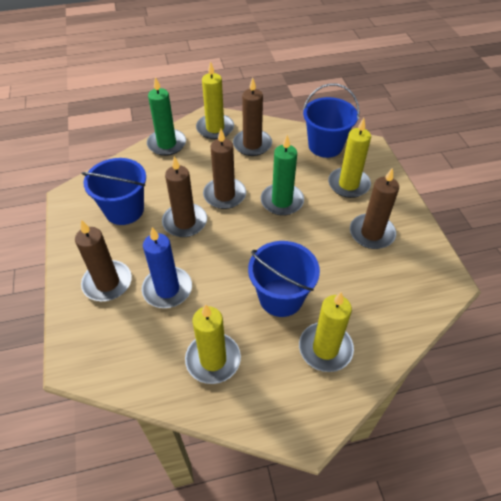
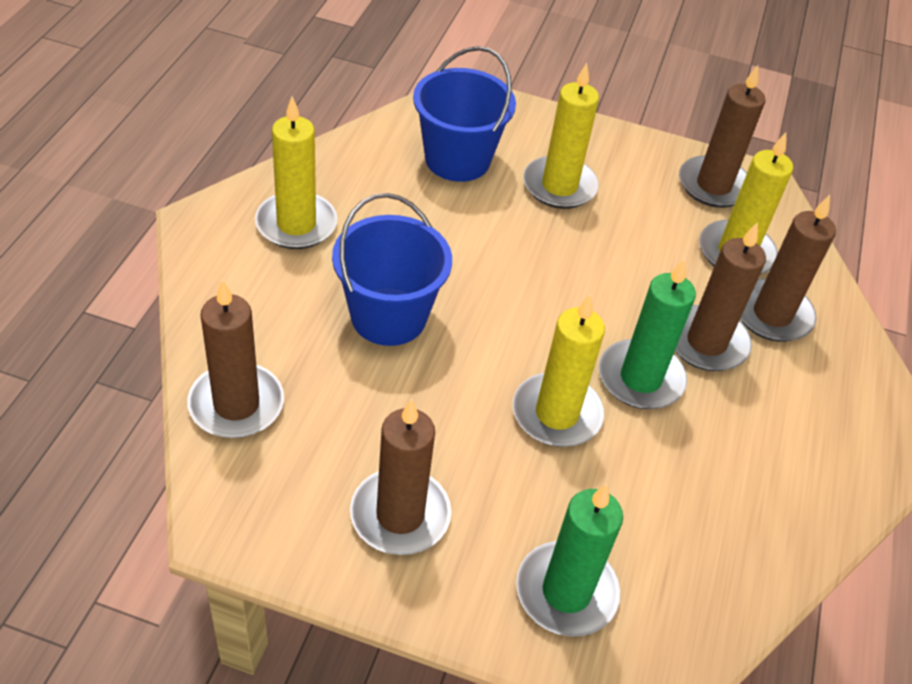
blue bucket: [81,158,146,225] [248,241,320,317] [303,83,359,158] = 3 -> [332,193,452,346] [413,46,516,182] = 2
blue candle: [142,227,192,308] = 1 -> none = 0

